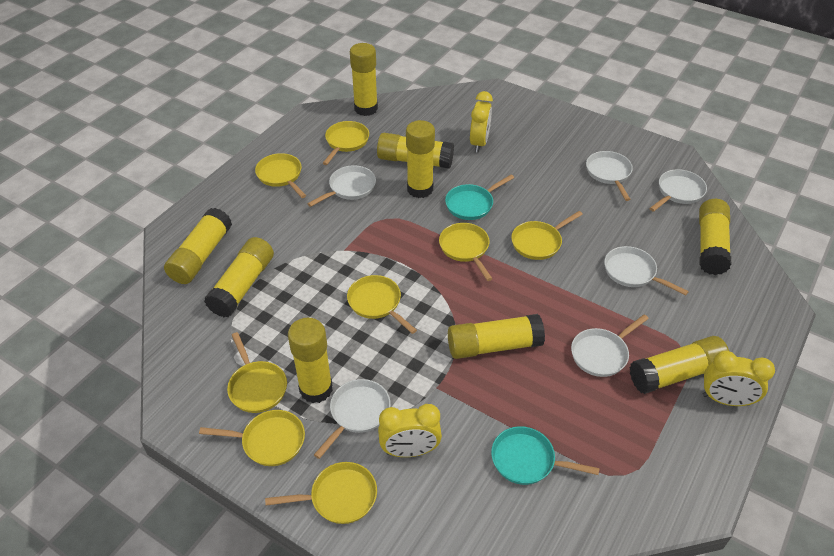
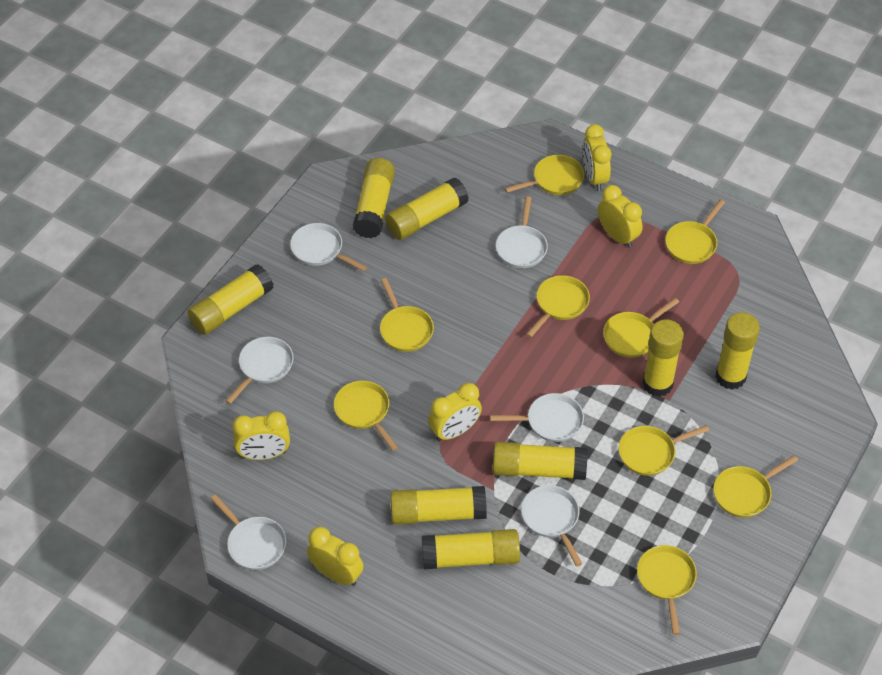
turquoise pan: [445,174,514,220] [491,426,599,485] = 2 -> none = 0
yellow clock: [378,404,442,457] [470,91,493,152] [703,351,775,406] = 3 -> [232,412,290,460] [307,527,363,586] [428,383,482,442] [582,124,611,191] [598,185,643,248] = 5
yellow glue stick: [164,208,232,284] [204,237,274,317] [288,318,333,403] [350,43,378,116] [377,133,454,169] [406,120,435,198] [448,314,545,359] [630,336,729,394] [699,199,731,275] = 9 -> [187,264,274,335] [353,158,395,238] [385,177,469,240] [390,486,487,525] [422,529,520,569] [493,442,587,480] [642,319,684,397] [715,312,760,390] = 8
yellow pan: [199,410,305,466] [227,332,287,413] [255,153,306,198] [265,462,377,524] [323,121,369,165] [347,275,417,334] [439,223,492,281] [511,211,583,260] = 8 -> [334,381,398,451] [380,278,434,352] [505,155,584,195] [526,275,590,338] [603,298,679,358] [619,425,709,476] [637,545,697,635] [665,200,725,264] [713,455,798,518] = 9

